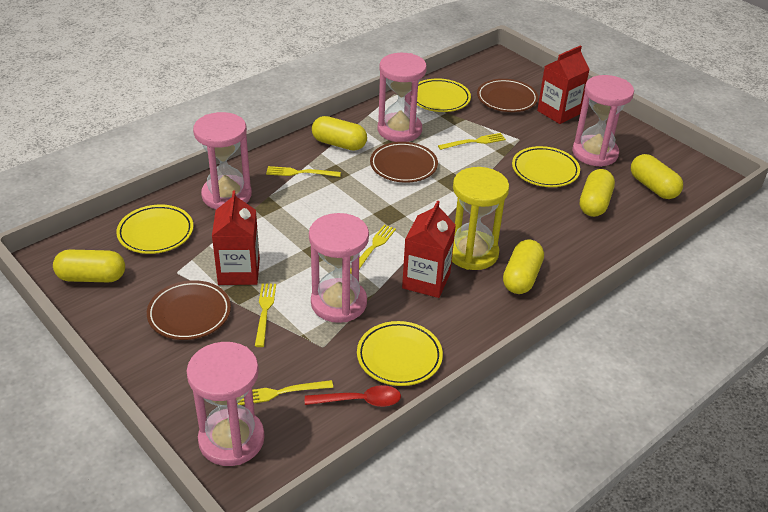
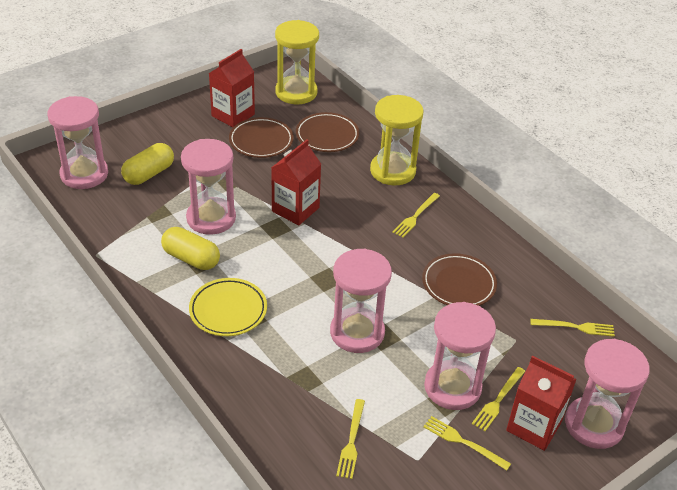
red spoon: [305,385,401,407] = 1 -> none = 0
yellow capsule: [53,250,125,282] [312,116,367,151] [503,239,544,294] [580,169,615,217] [631,154,683,199] = 5 -> [121,143,174,185] [161,227,220,270] = 2
yellow hourglass: [452,167,509,270] = 1 -> [275,20,319,104] [370,95,424,186] = 2
yellow plate: [116,205,193,254] [357,321,443,386] [417,78,471,112] [512,146,580,187] = 4 -> [189,278,267,336] = 1

